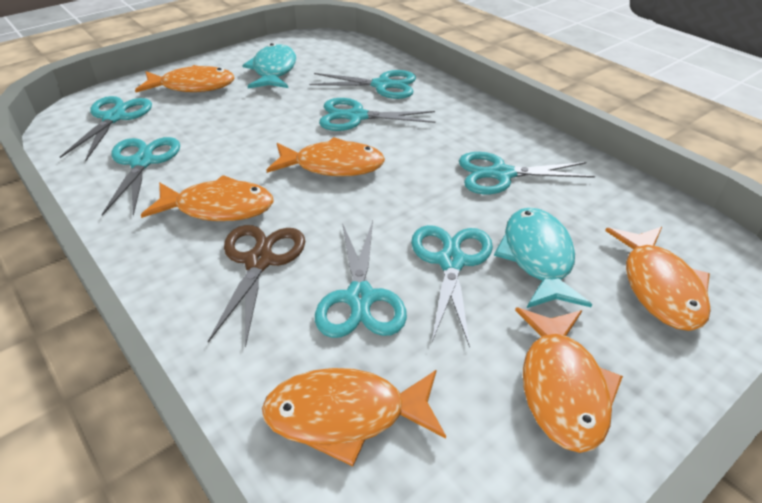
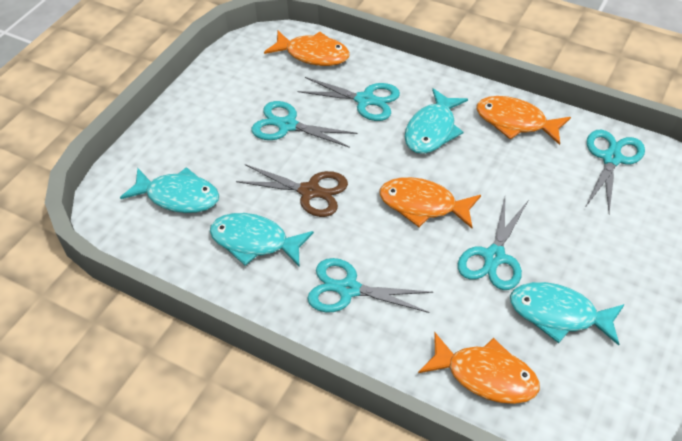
orange fish: [135,65,234,92] [141,175,274,221] [262,368,446,466] [266,137,385,176] [515,308,623,453] [605,227,711,331] = 6 -> [264,31,350,66] [379,177,481,228] [418,332,540,404] [476,96,571,145] = 4
turquoise fish: [242,43,296,89] [494,207,592,308] = 2 -> [120,167,219,213] [210,213,314,266] [405,88,468,154] [510,282,625,346] = 4
turquoise scissors: [60,96,152,161] [102,137,180,216] [309,70,416,99] [315,221,407,338] [319,98,435,131] [411,225,493,348] [459,152,595,194] = 7 -> [252,101,358,148] [297,77,400,121] [307,258,433,313] [458,197,528,290] [586,130,645,213] = 5

